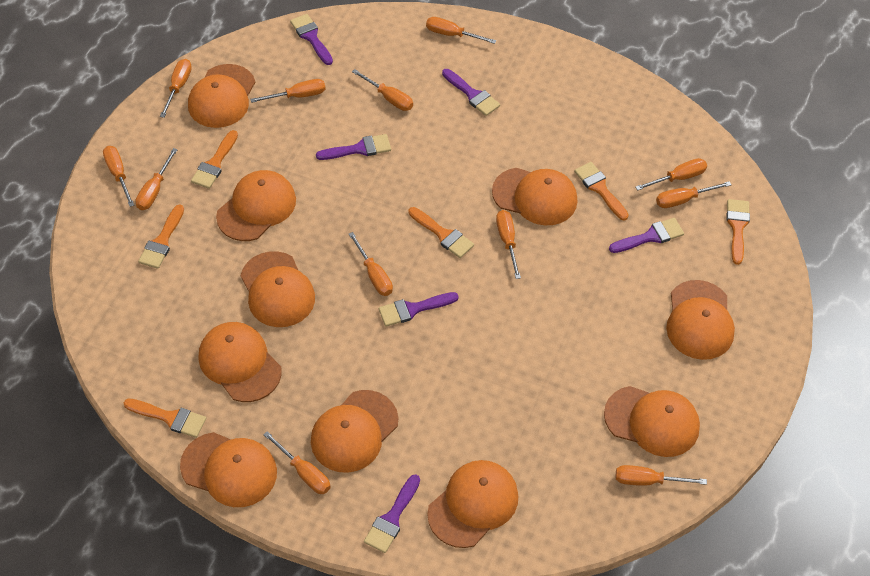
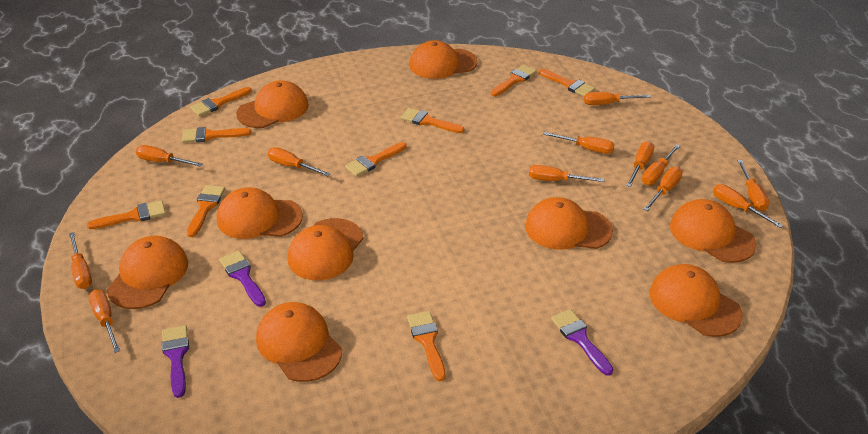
orange brush: [124,399,206,438] [138,204,184,269] [191,130,238,189] [408,207,474,258] [574,162,629,221] [726,199,750,265] = 6 -> [87,200,166,229] [182,127,251,143] [187,185,225,237] [190,87,252,116] [345,142,407,177] [400,108,465,133] [407,311,446,381] [491,65,537,96] [538,69,595,96] = 9
orange cap: [180,432,277,507] [188,64,255,128] [199,322,281,402] [216,170,296,241] [240,251,315,327] [311,390,398,473] [427,460,518,548] [492,168,577,225] [604,386,700,457] [666,280,735,360] = 10 -> [107,236,188,309] [217,187,303,239] [236,80,309,128] [256,302,342,382] [287,218,364,280] [409,40,478,79] [525,197,613,250] [650,264,743,337] [670,199,757,263] = 9
purple brush: [290,14,333,65] [316,134,391,160] [364,474,420,553] [379,292,459,327] [442,69,500,116] [609,218,684,253] = 6 -> [162,325,189,398] [219,251,266,307] [551,309,613,376] = 3

